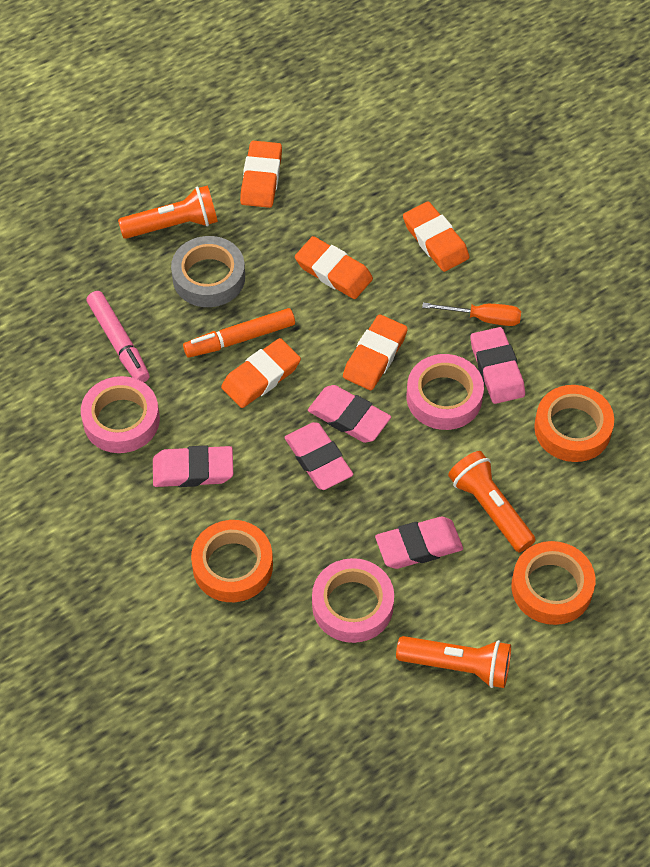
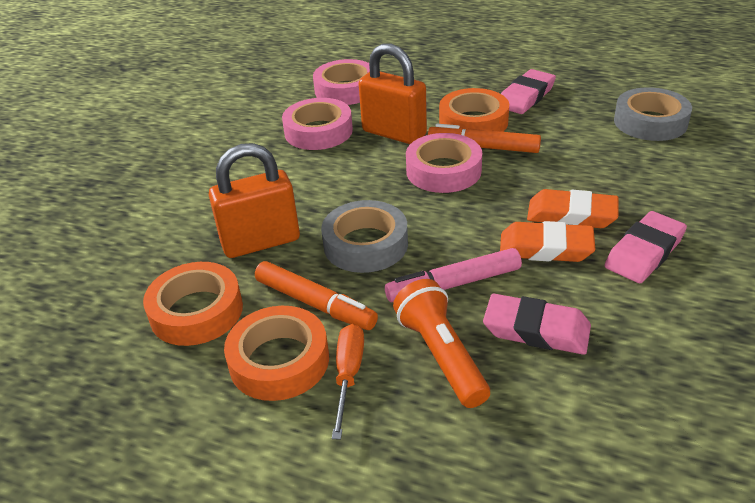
grey tape: [171,236,245,307] = 1 -> [321,200,408,273] [614,87,692,141] = 2
orange eraser: [221,338,301,408] [240,141,282,208] [295,236,373,299] [343,314,408,390] [403,202,469,272] = 5 -> [500,221,595,262] [527,189,619,228] = 2
orange flashlight: [118,185,218,239] [396,636,511,688] [448,451,535,552] = 3 -> [393,279,490,408] = 1
orange marker: [183,308,295,358] = 1 -> [255,261,378,330] [428,124,541,153] = 2
orange padlock: none = 0 -> [209,143,300,258] [359,43,427,144] = 2
pink eraser: [153,445,233,487] [284,422,353,490] [308,385,391,443] [375,517,463,569] [471,327,525,404] = 5 -> [483,294,591,355] [501,69,556,114] [604,211,687,283] = 3

